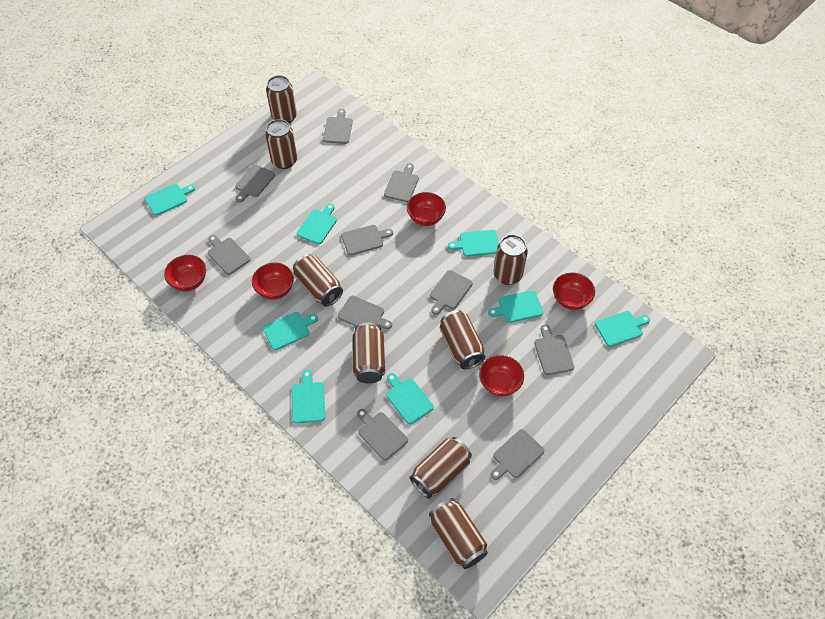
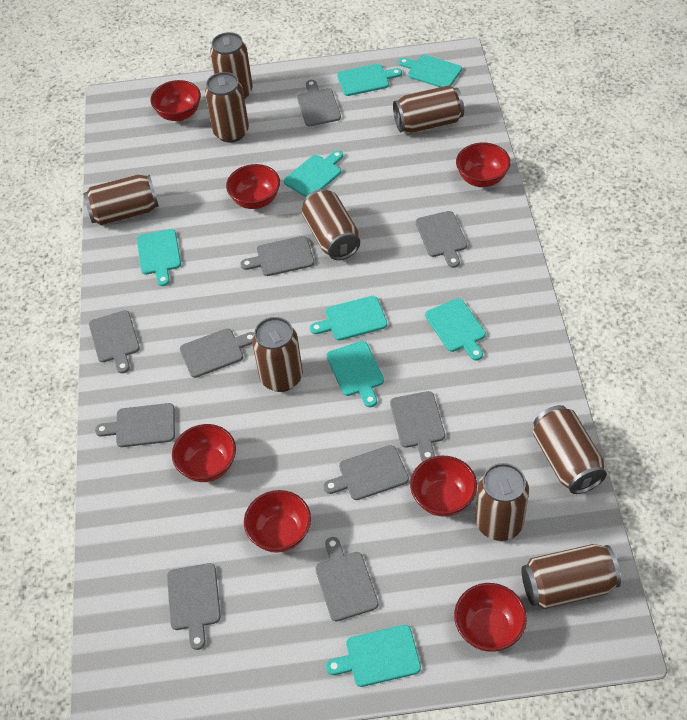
brown can: [265,119,297,169] [266,75,297,123] [293,254,343,306] [352,322,385,383] [410,437,472,499] [429,498,488,569] [440,310,485,369] [494,235,528,285] = 8 -> [83,174,159,225] [205,72,249,143] [210,32,253,98] [252,317,303,392] [302,189,360,260] [393,85,464,133] [475,463,529,541] [522,544,621,609] [533,405,607,494] = 9
red bowl: [164,255,206,291] [252,263,294,300] [407,192,446,226] [479,355,524,396] [553,273,595,310] = 5 -> [150,80,201,121] [172,424,236,482] [226,164,280,209] [244,490,311,553] [410,456,477,517] [454,583,527,652] [456,143,511,187] = 7

